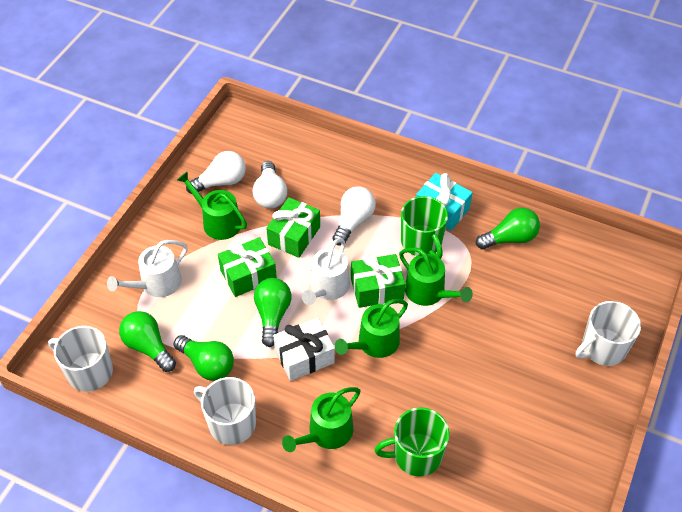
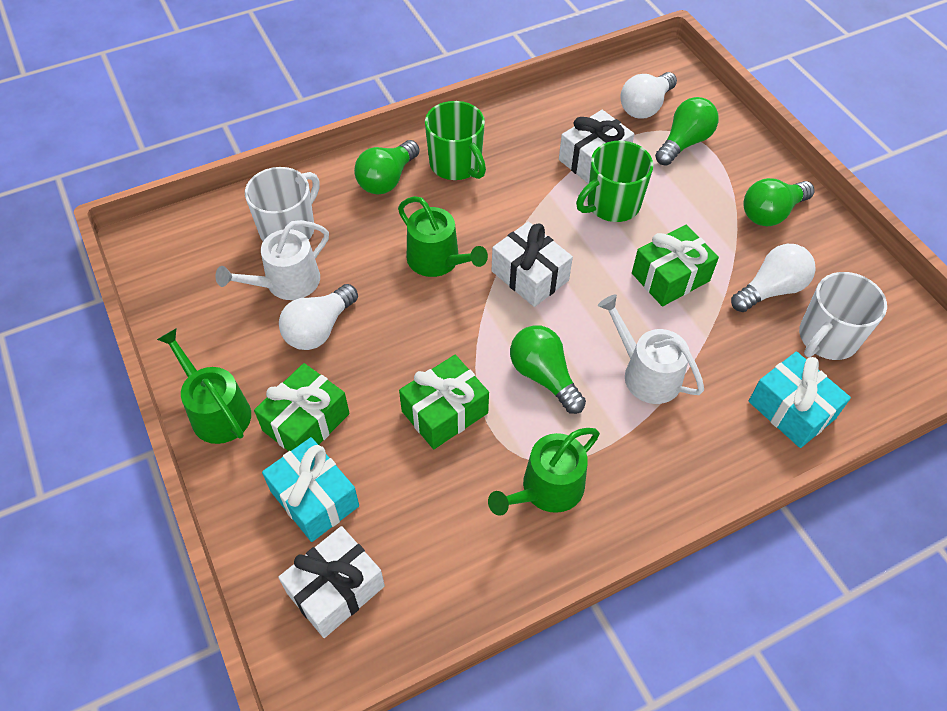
green watering can: [177,171,247,240] [282,387,360,452] [335,299,408,358] [399,248,473,306] = 4 -> [157,329,251,444] [398,196,488,277] [488,428,600,516] = 3
turquoise gift: [416,173,473,231] = 1 -> [262,437,359,542] [749,351,851,448] = 2
white gift: [273,318,335,381] = 1 -> [278,526,385,638] [492,222,573,307] [559,110,634,184] = 3
white mug: [48,326,113,392] [194,377,256,445] [576,301,641,366] = 3 -> [245,167,320,241] [799,272,887,360] = 2

